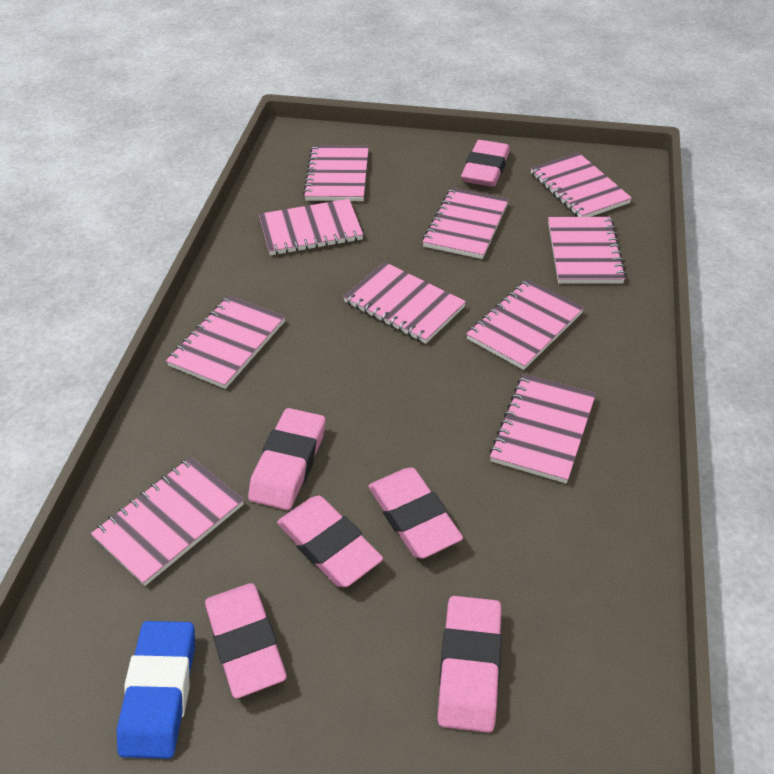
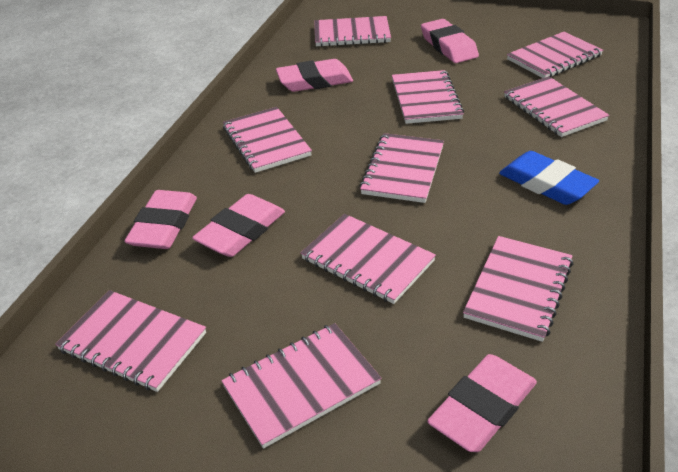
pink eraser: [205,583,287,699] [248,408,325,510] [277,496,383,587] [368,467,463,559] [437,596,502,733] [461,140,510,187] = 6 -> [124,190,197,249] [192,194,285,257] [276,59,353,92] [421,19,479,63] [427,354,537,452] = 5

